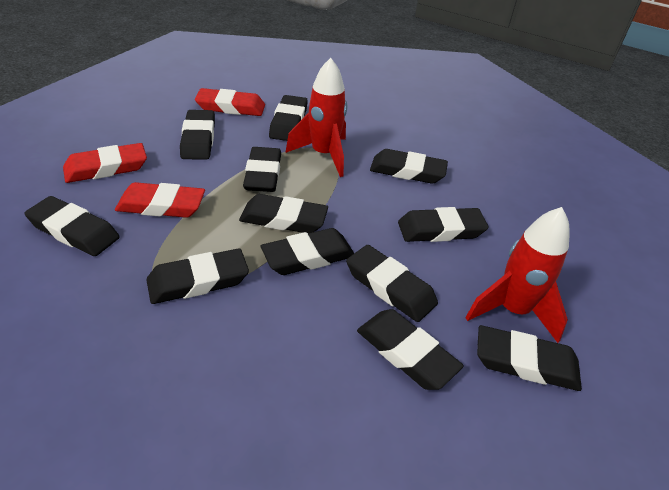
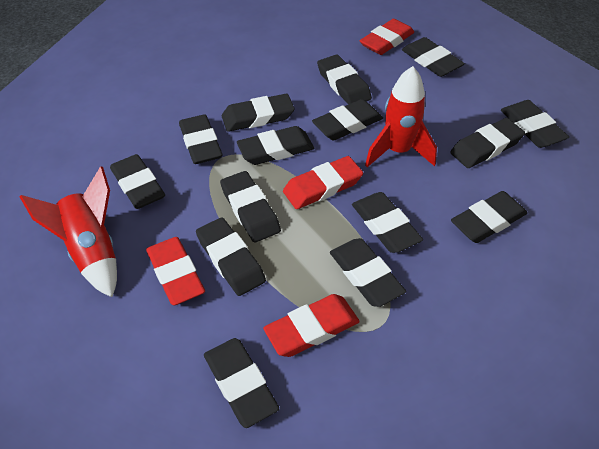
black eraser: [24,196,119,256] [146,248,249,304] [180,110,215,160] [239,194,328,233] [243,147,281,192] [261,228,354,275] [269,95,308,141] [346,245,438,322] [357,309,464,390] [370,149,448,183] [398,207,489,242] [477,325,582,391] = 12 -> [110,154,165,209] [179,114,223,164] [196,217,266,296] [204,338,279,428] [220,171,281,242] [222,94,295,132] [237,126,314,165] [312,99,383,141] [317,55,372,105] [330,238,406,307] [352,192,423,253] [402,37,465,77] [450,118,525,168] [451,191,528,243] [501,100,569,148] = 15
red eraser: [63,143,147,183] [115,182,205,218] [195,88,265,116] = 3 -> [146,237,205,305] [263,294,360,357] [283,156,363,209] [360,19,414,55] = 4

